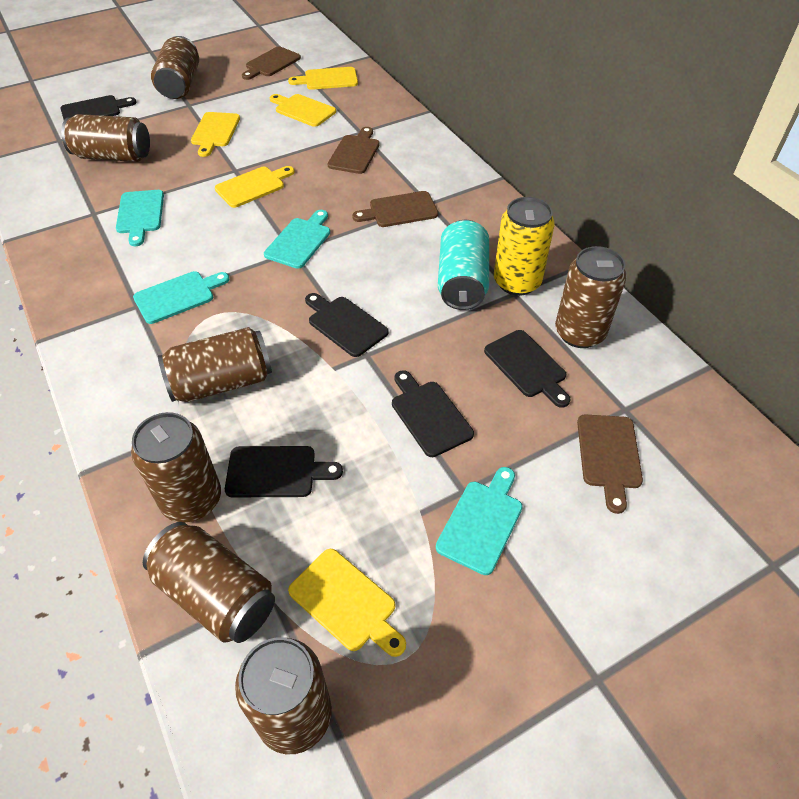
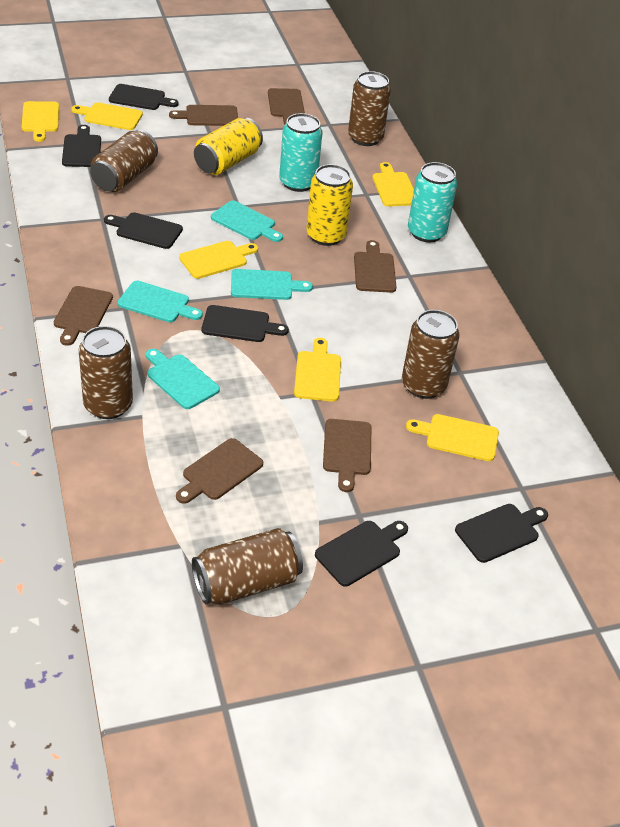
black cutting board: [60,95,136,120] [225,446,343,497] [305,293,389,357] [392,370,474,457] [484,330,571,408] = 5 -> [62,125,101,167] [104,213,183,249] [109,84,179,110] [202,305,289,342] [315,521,408,586] [455,504,548,563] = 6
brown can: [61,114,150,162] [131,412,221,522] [143,522,275,643] [151,36,199,99] [158,327,272,402] [235,637,332,754] [555,246,627,348] = 7 -> [79,326,133,419] [90,130,158,192] [192,528,303,605] [348,71,391,146] [402,310,460,399] = 5
brown cutting board: [242,46,301,80] [328,127,380,174] [352,191,438,227] [577,415,643,514] = 4 -> [54,286,113,346] [169,105,238,126] [176,438,263,504] [268,88,305,124] [323,419,371,492] [354,240,396,293] = 6
turquoise can: [438,220,489,310] = 1 -> [279,113,323,192] [408,162,457,242] = 2
yellow can: [494,197,555,296] = 1 -> [194,118,263,175] [306,164,353,246] = 2
yellow cutting board: [191,112,240,157] [215,166,294,208] [270,94,336,127] [288,67,358,90] [288,549,406,657] = 5 -> [22,101,59,142] [71,102,143,130] [179,241,258,279] [294,338,341,402] [372,162,414,206] [406,414,499,461] = 6

